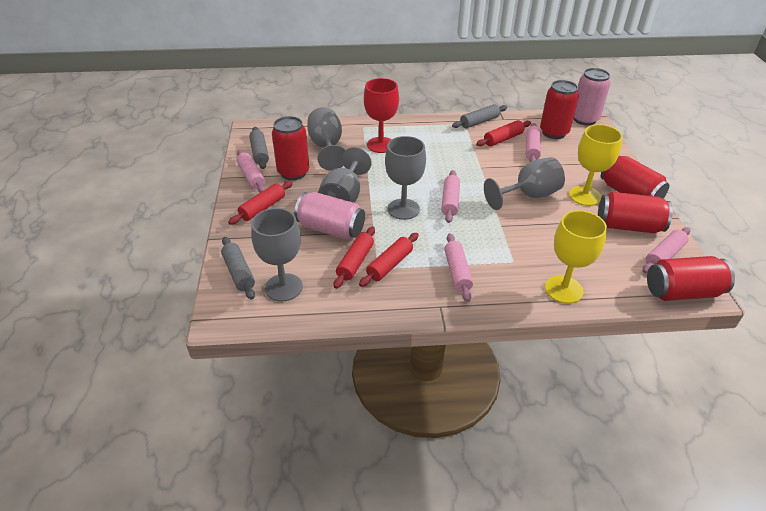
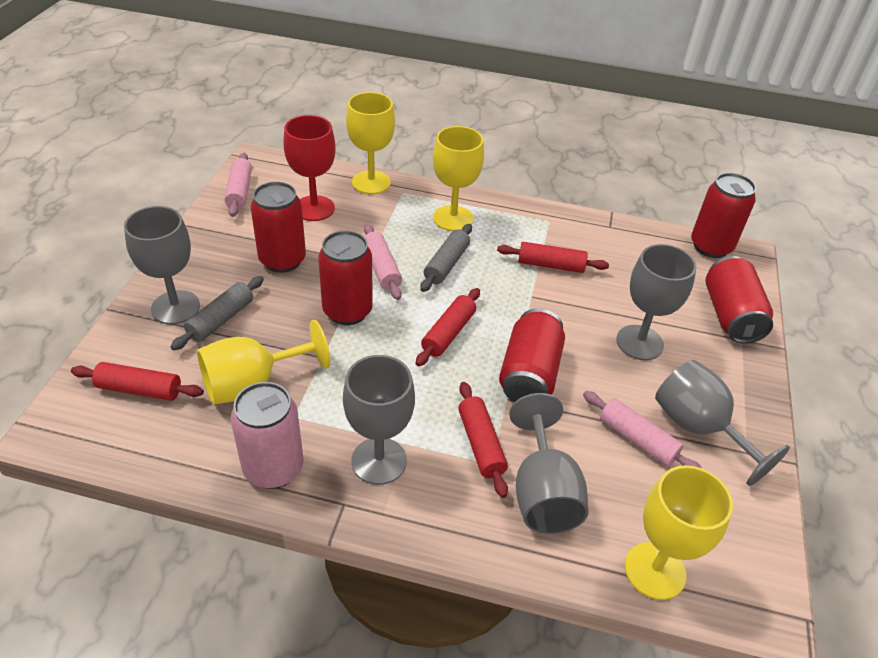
grey rolling pin: [221,237,255,300] [249,127,269,169] [452,104,507,128] = 3 -> [171,276,264,350] [420,224,472,292] = 2
pink can: [294,192,365,240] [573,68,611,125] = 2 -> [231,382,304,489] = 1
pink rolling pin: [237,150,265,193] [441,170,460,223] [444,233,473,302] [526,123,541,162] [642,227,690,273] = 5 -> [224,153,252,217] [364,224,402,300] [583,391,701,468] = 3
yellow goblet: [545,210,607,304] [569,125,623,206] = 2 -> [197,320,330,405] [346,92,395,194] [433,126,484,231] [625,465,733,600] = 4

